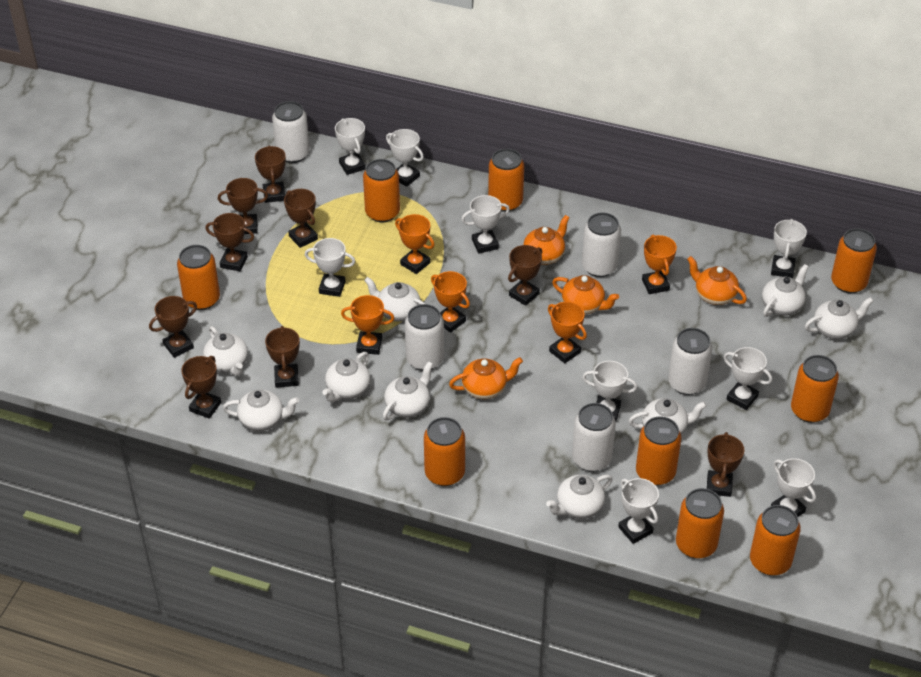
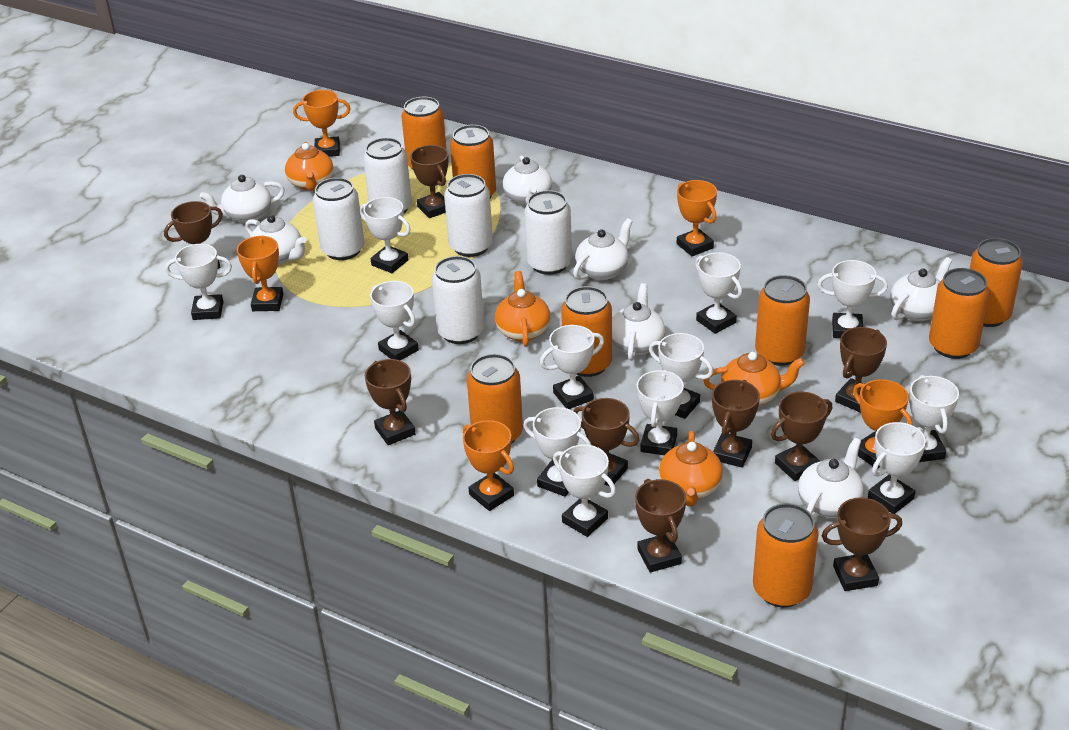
orange can: [177,245,220,310] [363,159,400,222] [424,417,465,486] [488,149,524,212] [636,416,682,485] [676,488,724,559] [750,505,801,576] [791,355,839,423] [831,228,877,293] = 9 -> [401,97,447,171] [450,125,496,198] [467,354,523,444] [561,286,612,377] [753,503,819,607] [755,275,810,366] [929,268,989,359] [970,238,1023,327] = 8
white teapot: [203,326,248,376] [223,390,299,431] [322,352,370,402] [364,277,425,321] [383,361,433,420] [546,474,613,519] [629,398,707,435] [762,264,809,317] [805,297,873,339] = 9 -> [200,175,285,223] [245,215,307,265] [503,155,552,205] [573,218,633,280] [612,283,665,361] [798,438,864,520] [891,257,952,321] = 7
white trophy: [305,238,355,297] [335,118,366,175] [386,129,424,187] [461,195,510,254] [582,361,637,421] [618,478,659,544] [724,347,772,410] [771,219,807,278] [771,458,816,517] = 9 -> [165,244,232,320] [360,197,411,273] [370,281,419,360] [523,407,591,497] [540,325,604,409] [553,444,616,537] [637,370,684,455] [649,333,713,419] [695,252,742,334] [818,260,888,338] [868,422,926,514] [909,375,959,462] = 12

